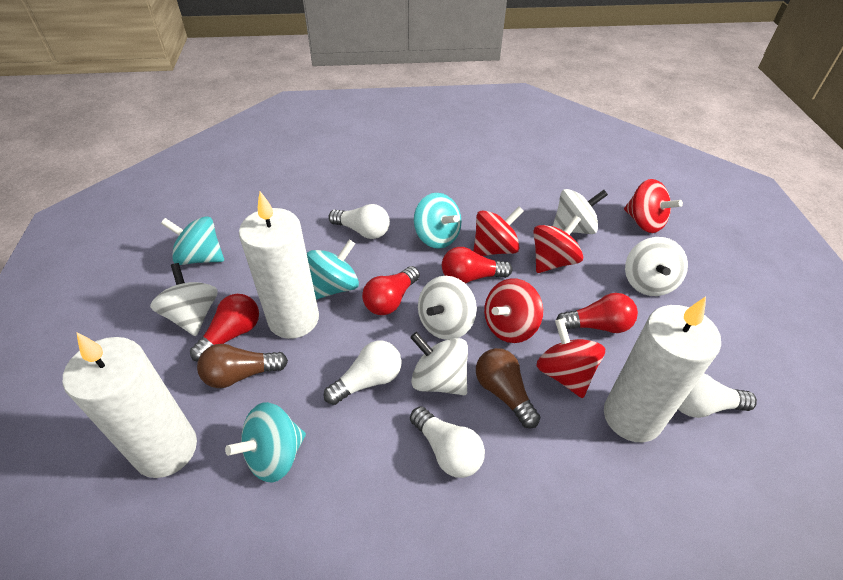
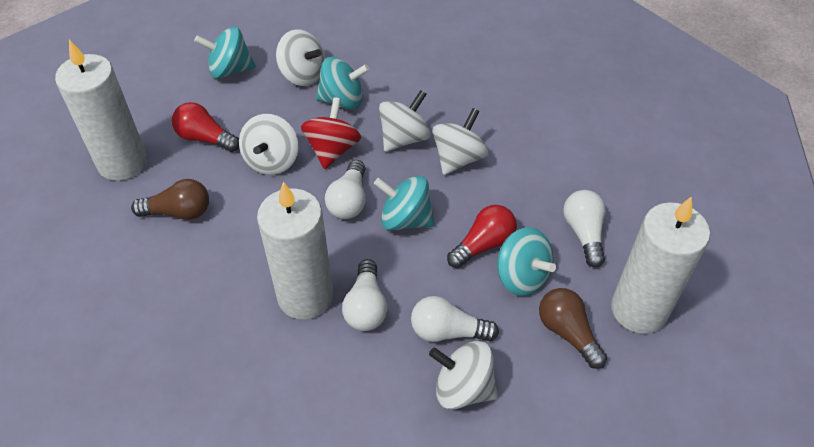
red light bulb: [190,294,259,362] [362,266,420,315] [442,247,512,284] [556,293,638,333] = 4 -> [172,102,239,152] [447,205,517,268] = 2
red spinning top: [473,207,524,256] [484,278,543,343] [533,215,583,273] [536,318,605,398] [624,179,683,233] = 5 -> [301,97,361,169] = 1

